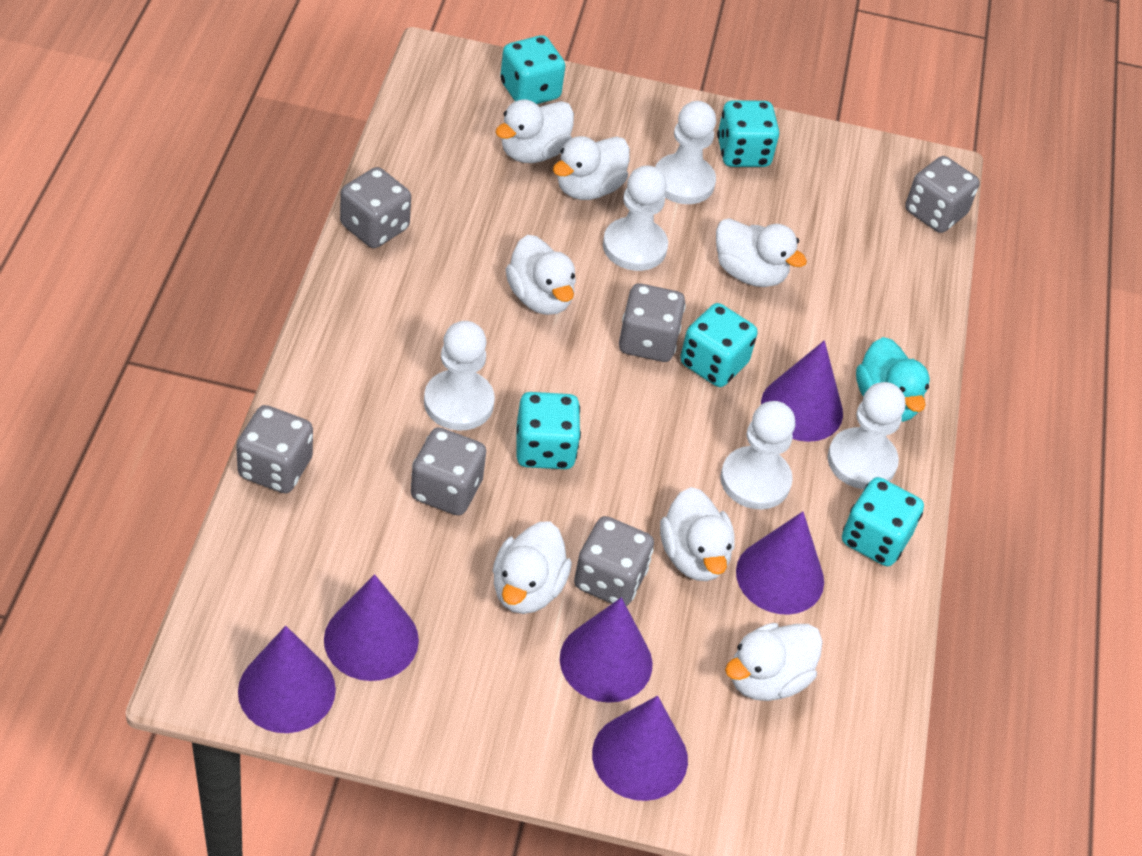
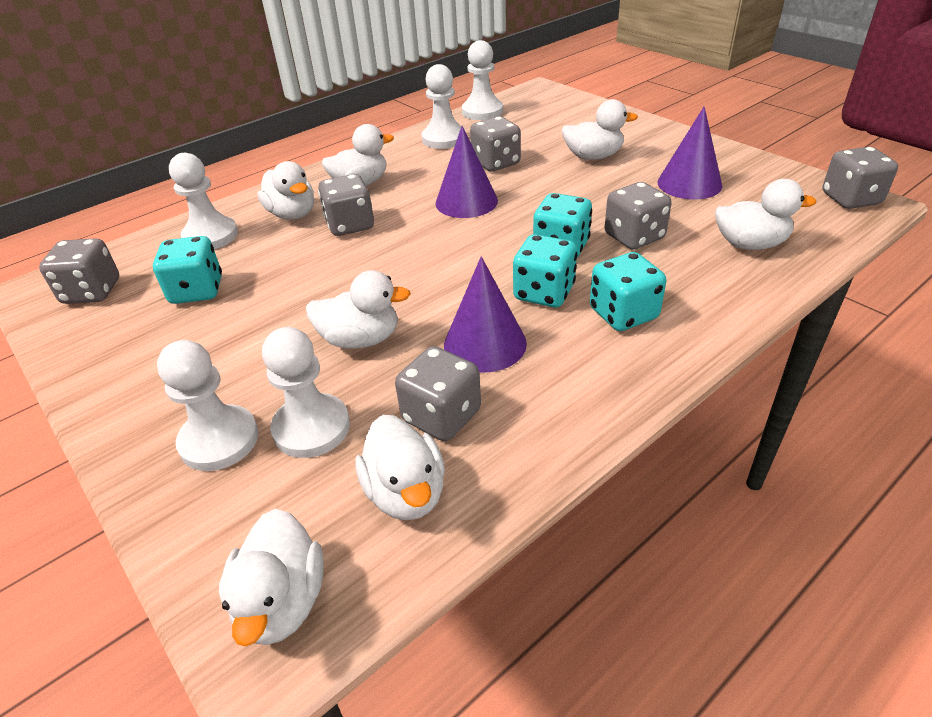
purple cone: [238,626,336,733] [324,574,419,681] [560,597,653,703] [592,695,688,801] [736,512,824,615] [761,340,843,442] = 6 -> [435,126,498,218] [444,256,527,373] [657,106,722,200] = 3
turquoise dice: [500,35,565,104] [516,392,581,469] [680,303,758,387] [717,100,779,167] [842,477,924,566] = 5 -> [153,236,222,304] [513,234,577,307] [533,193,592,257] [590,252,666,331] = 4
turquoise duck: [856,337,930,422] = 1 -> none = 0

